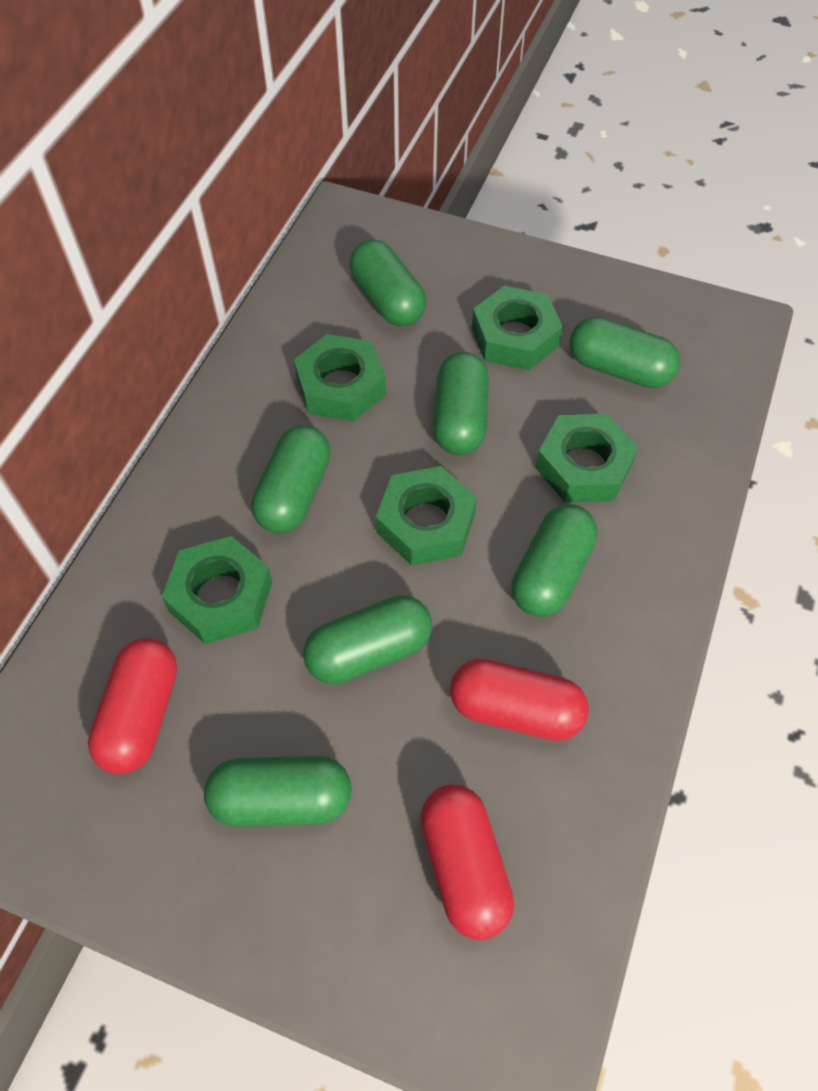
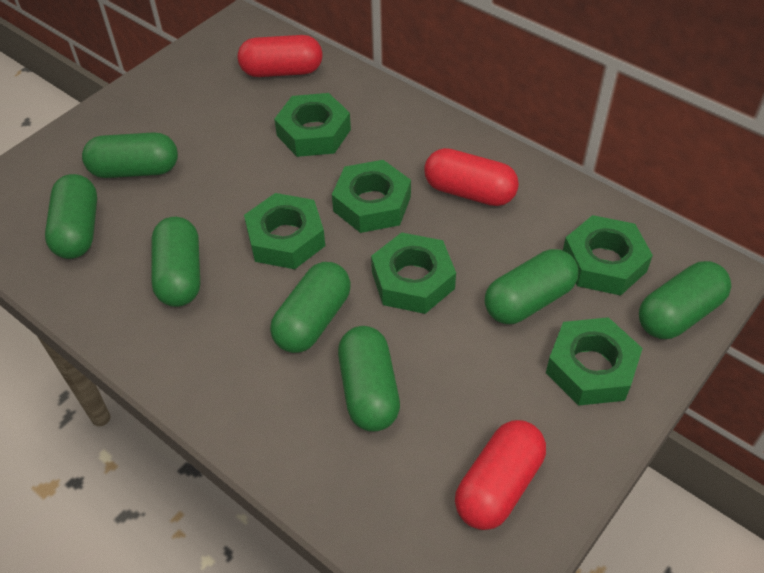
green nut: [162,536,272,644] [294,334,386,422] [376,466,477,566] [472,286,563,370] [535,414,638,503] = 5 -> [244,193,325,269] [274,93,351,157] [332,160,411,233] [371,232,456,314] [546,317,643,406] [563,215,653,296] = 6

